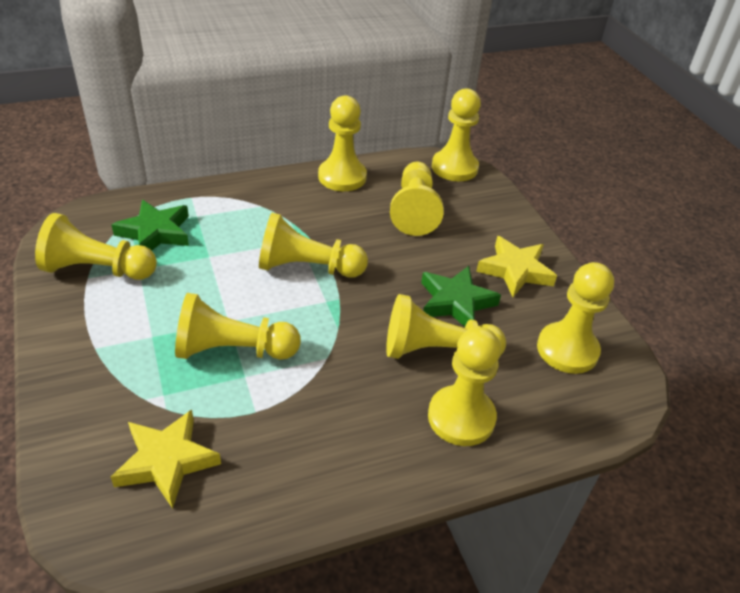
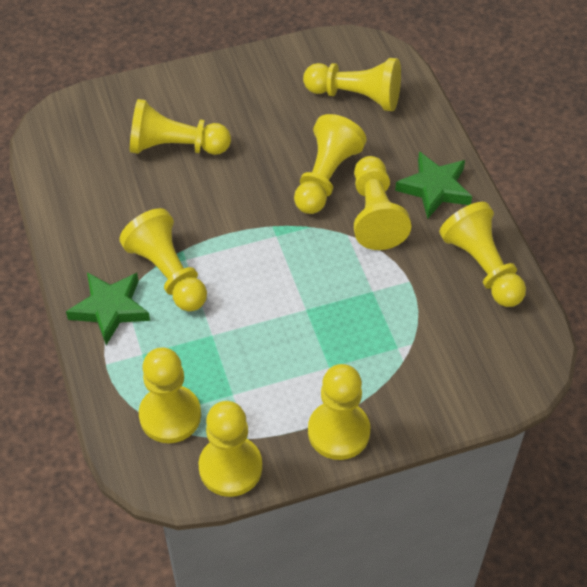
yellow star: [111,410,221,509] [476,236,557,297] = 2 -> none = 0

